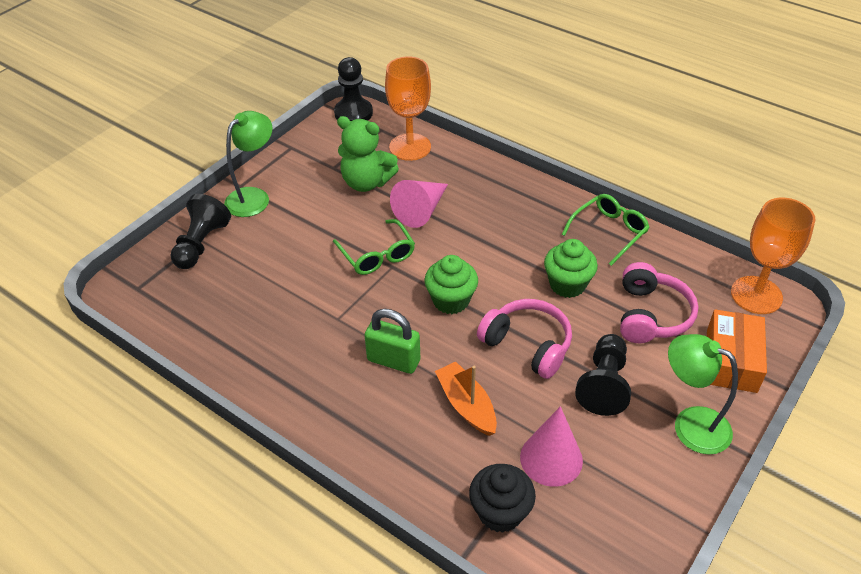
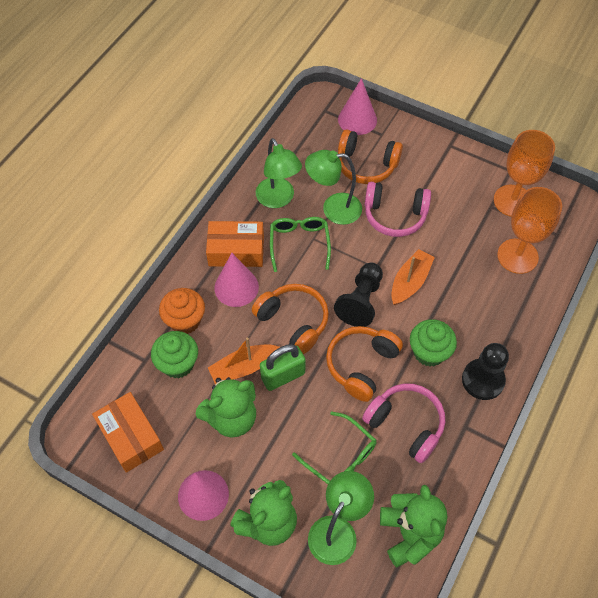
black cupcake: [469,464,536,533] = 1 -> none = 0
black pawn: [170,194,231,269] [334,57,373,121] [575,334,631,416] = 3 -> [334,263,383,327] [462,343,509,400] = 2
green lamp: [224,111,273,217] [668,334,738,455] = 2 -> [256,138,302,208] [305,150,362,225] [308,471,374,565] = 3
green teddy bear: [337,116,399,192] = 1 -> [196,377,256,438] [230,480,297,546] [380,485,447,567] = 3
orange boat: [435,361,497,436] = 1 -> [208,338,279,384] [391,249,435,305] = 2
orange box: [707,309,767,393] = 1 -> [92,392,164,473] [206,221,264,267] = 2
orange cupcake: none = 0 -> [159,288,205,334] = 1
orange headphones: none = 0 -> [252,284,329,354] [326,326,403,402] [338,129,403,184] = 3
pink cone: [390,180,448,228] [520,406,583,487] = 2 -> [178,470,229,521] [214,253,259,307] [338,78,377,135] = 3

